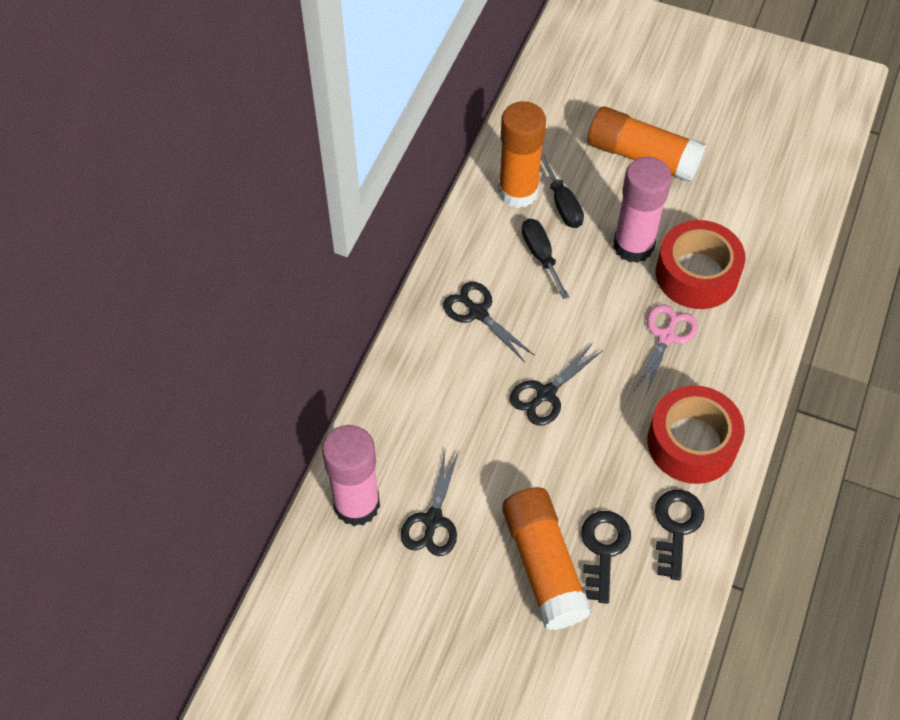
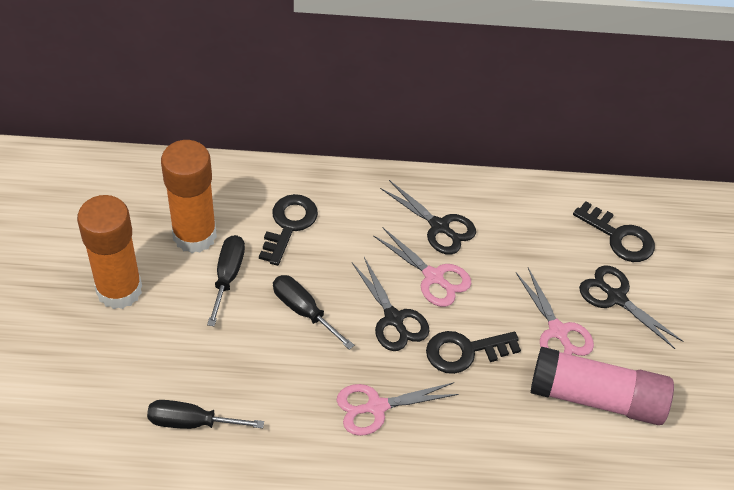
black key: [581,511,631,604] [655,490,704,580] = 2 -> [259,194,318,266] [426,331,521,374] [573,201,655,262] = 3
black screwdriver: [522,219,569,299] [541,153,584,228] = 2 -> [147,400,264,429] [207,235,245,326] [273,275,354,350] = 3
orange glue stick: [498,101,546,208] [502,487,592,630] [588,107,706,182] = 3 -> [77,195,142,309] [161,140,217,253] = 2
pink glue stick: [322,425,380,526] [613,157,672,263] = 2 -> [530,347,674,425] = 1
pink scissors: [633,304,698,396] = 1 -> [336,382,459,436] [373,227,471,307] [516,268,594,356] = 3
red tape: [647,385,745,484] [656,220,746,309] = 2 -> none = 0

